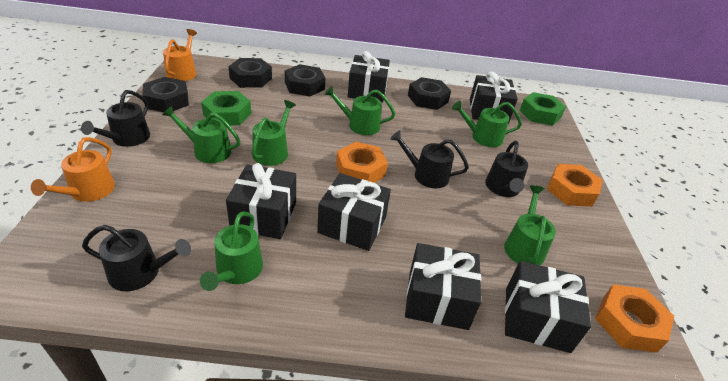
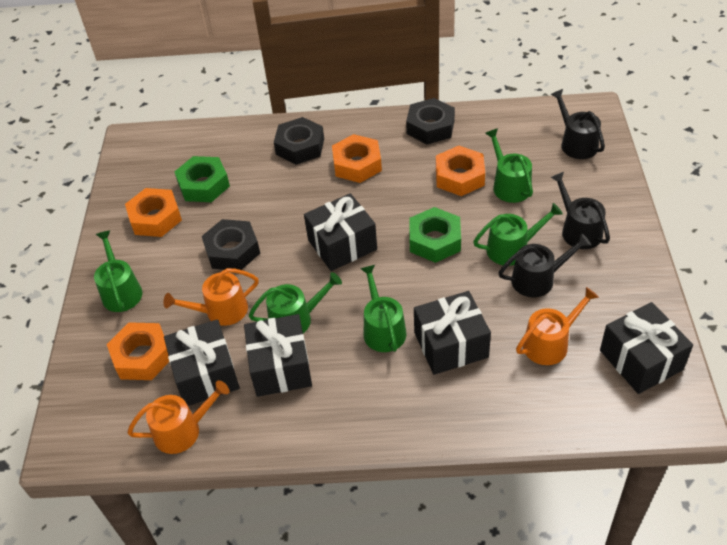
black gift: [226,163,296,239] [317,173,391,251] [348,51,390,103] [405,243,481,330] [470,72,518,124] [505,261,591,353] = 6 -> [164,319,240,406] [244,314,312,397] [304,193,377,271] [414,291,491,375] [600,302,693,394] = 5
black nut: [142,77,189,112] [228,58,272,88] [285,64,325,96] [408,77,451,110] = 4 -> [202,219,260,270] [274,117,324,165] [406,98,455,144] = 3
black watering can: [81,90,150,147] [82,225,191,291] [390,131,469,188] [485,141,528,197] = 4 -> [498,233,591,297] [550,172,610,249] [551,89,605,159] = 3
green watering can: [162,106,240,163] [200,211,263,291] [251,100,296,166] [324,86,395,135] [452,101,522,147] [504,185,556,265] = 6 -> [94,230,142,312] [249,272,342,333] [360,265,406,352] [473,203,563,266] [485,128,533,203] = 5
orange nut: [336,142,388,183] [547,164,603,207] [595,284,674,353] = 3 -> [107,322,169,380] [125,188,182,237] [332,134,382,183] [436,146,485,196] = 4
orange watering can: [31,137,115,202] [163,29,197,81] = 2 -> [127,380,229,454] [163,268,259,326] [516,287,599,365] = 3

